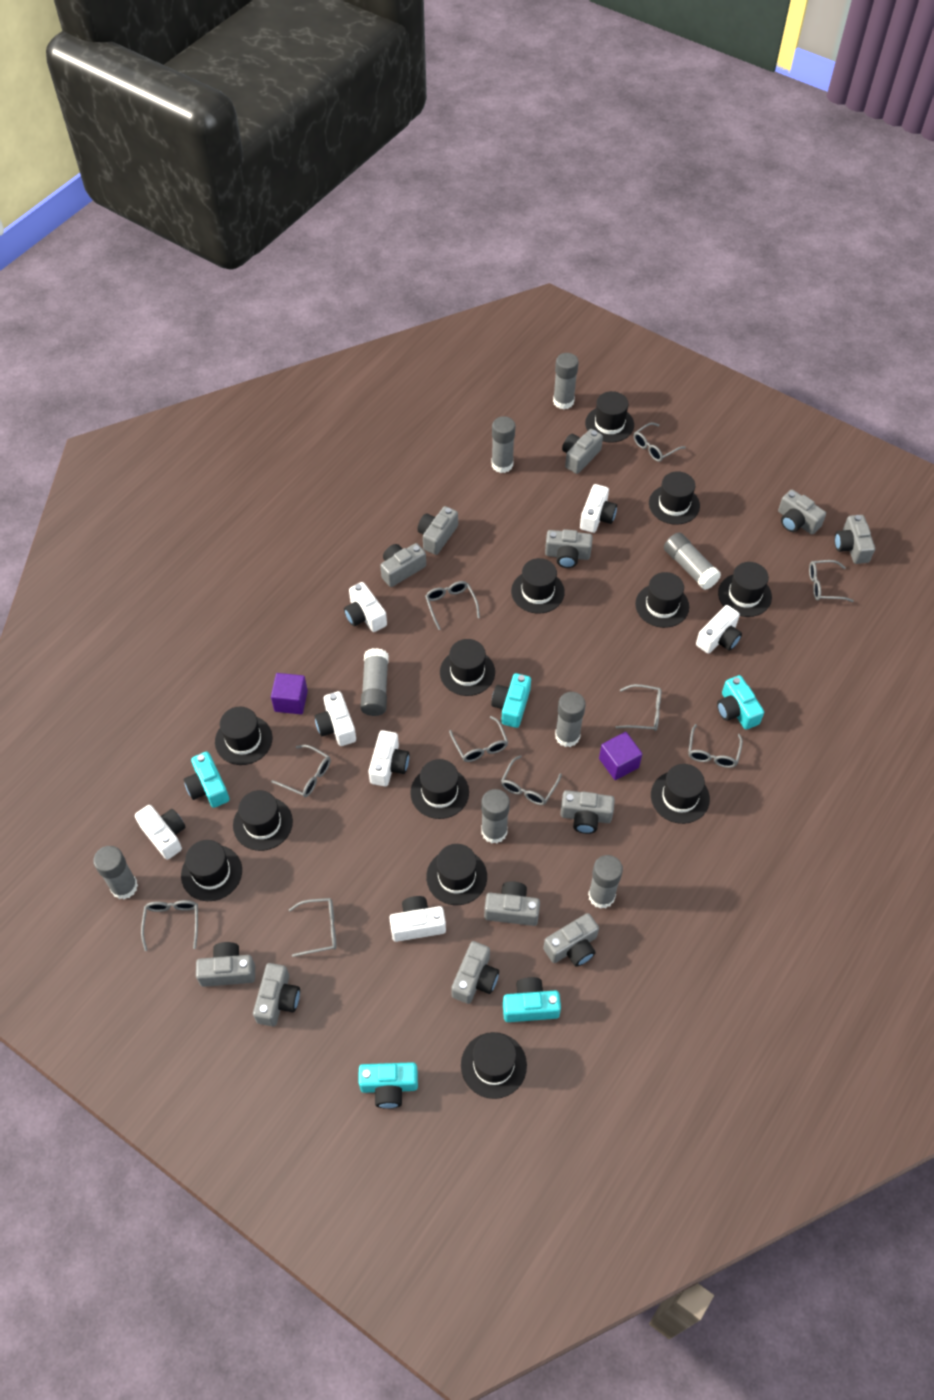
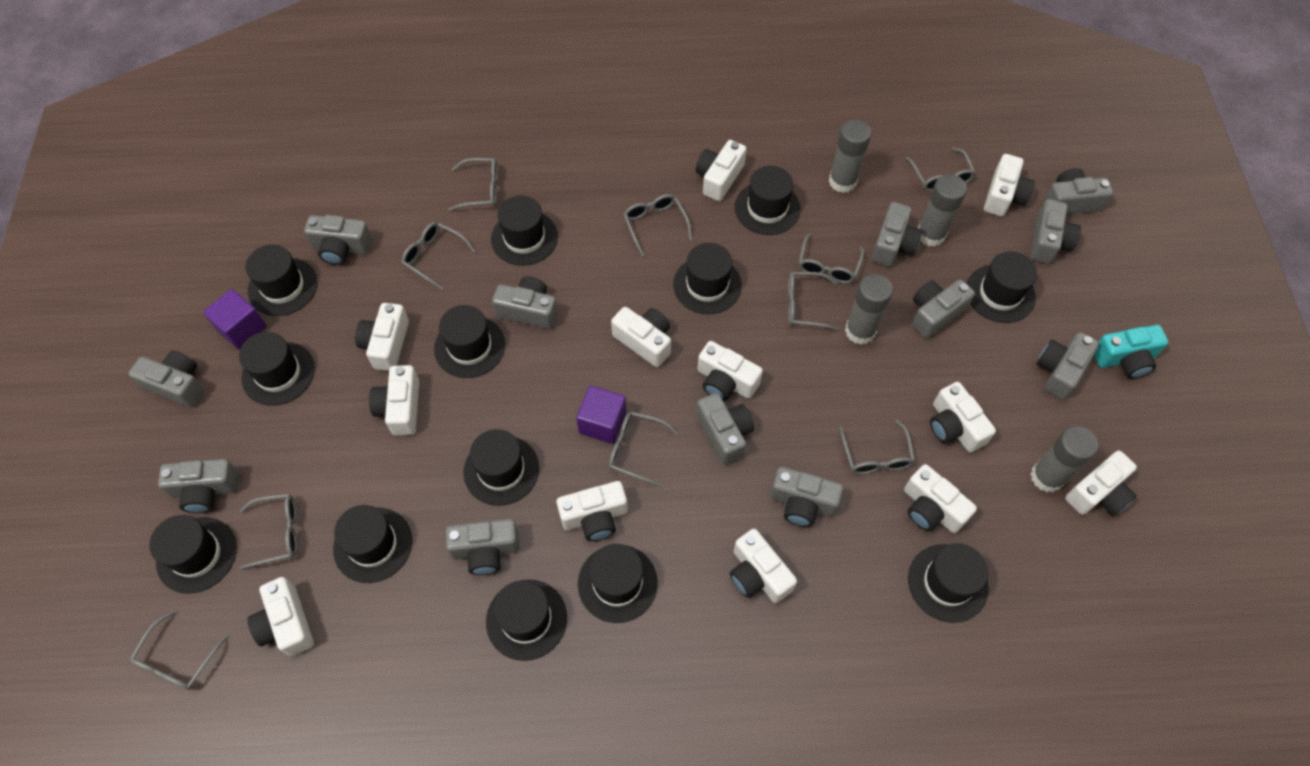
grey glue stick: [93,846,138,899] [361,648,389,716] [481,789,510,844] [492,416,515,473] [553,353,579,409] [555,692,586,747] [588,855,623,909] [664,533,721,590] = 8 -> [829,120,872,193] [845,274,893,345] [918,174,967,247] [1031,426,1098,492] = 4
turquoise camera: [184,752,229,808] [359,1062,418,1109] [491,673,531,728] [503,977,561,1022] [717,675,764,729] = 5 -> [1094,325,1169,379] = 1
white camera: [135,805,185,860] [314,691,356,746] [344,582,387,632] [368,730,409,786] [389,896,446,942] [580,484,617,533] [696,605,742,654] = 7 -> [247,577,314,656] [355,303,409,371] [369,365,419,435] [556,481,628,541] [611,307,671,367] [696,140,747,201] [698,341,763,401] [730,529,797,603] [904,464,977,533] [930,382,996,453] [984,154,1035,216] [1065,450,1137,516] = 12

